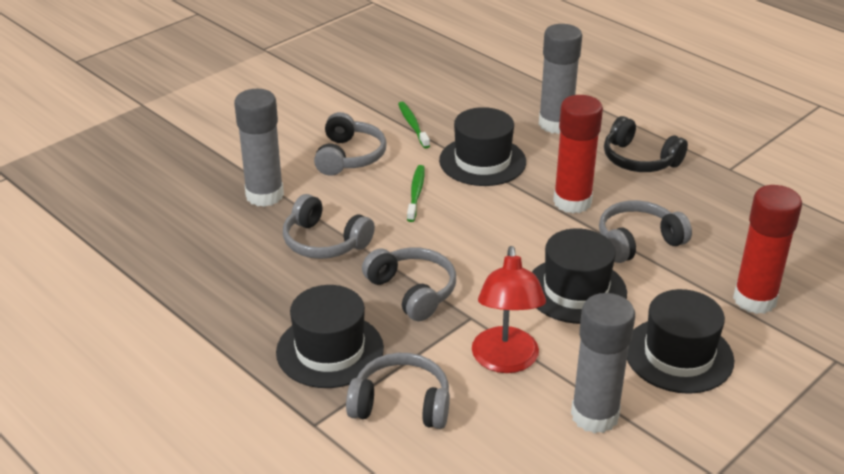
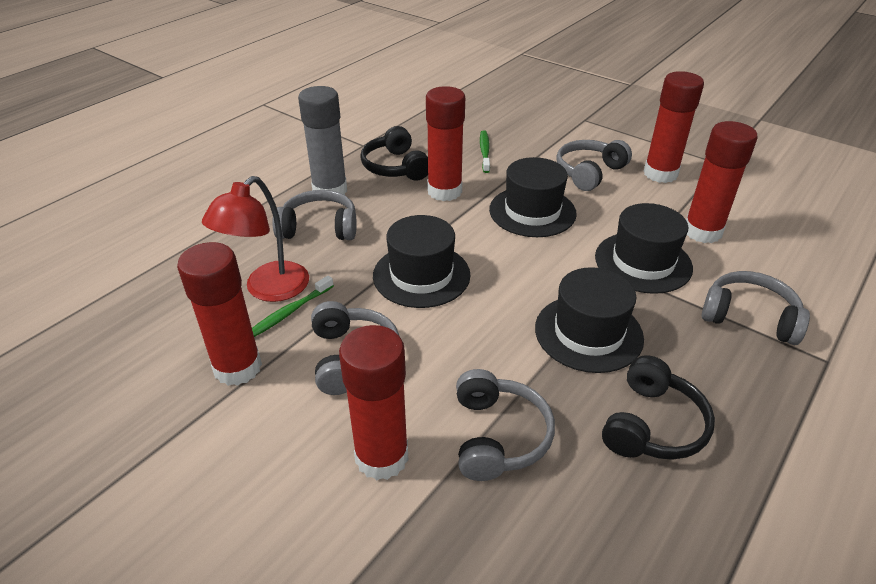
black headphones: [604,116,688,172] = 1 -> [360,126,428,181] [602,355,715,460] = 2
grey glue stick: [234,89,284,207] [539,24,582,134] [571,293,635,433] = 3 -> [298,86,347,195] = 1
red glue stick: [553,95,603,214] [733,185,802,314] = 2 -> [177,242,262,386] [339,325,408,480] [426,86,465,201] [644,71,704,183] [686,121,757,243] = 5

